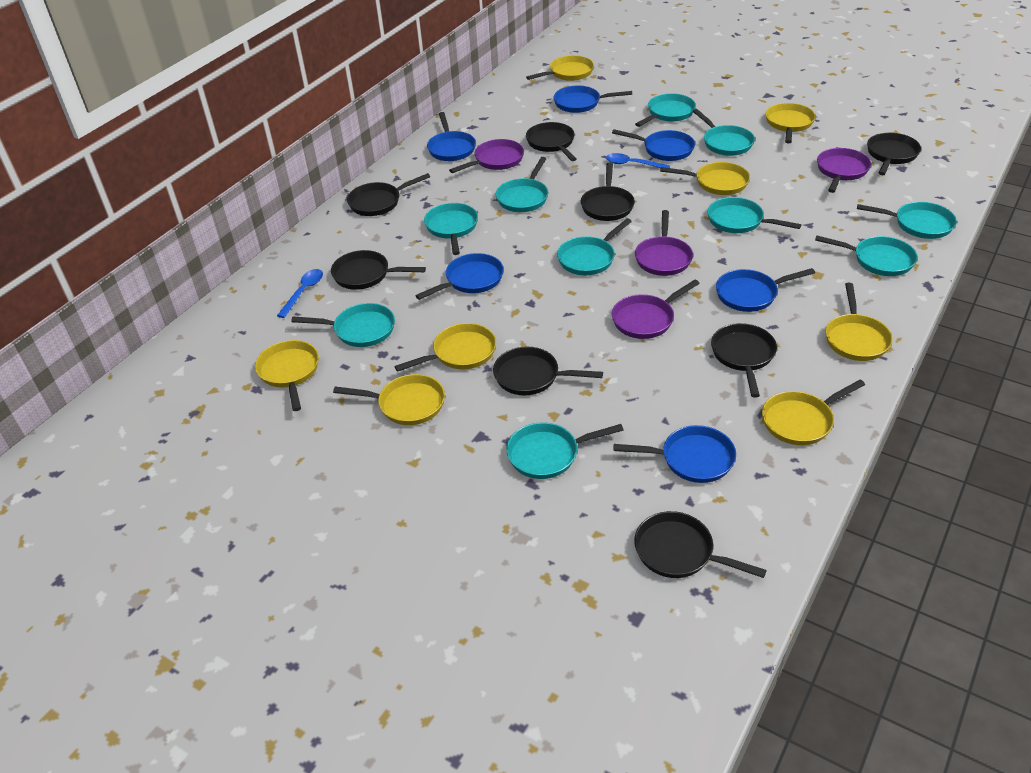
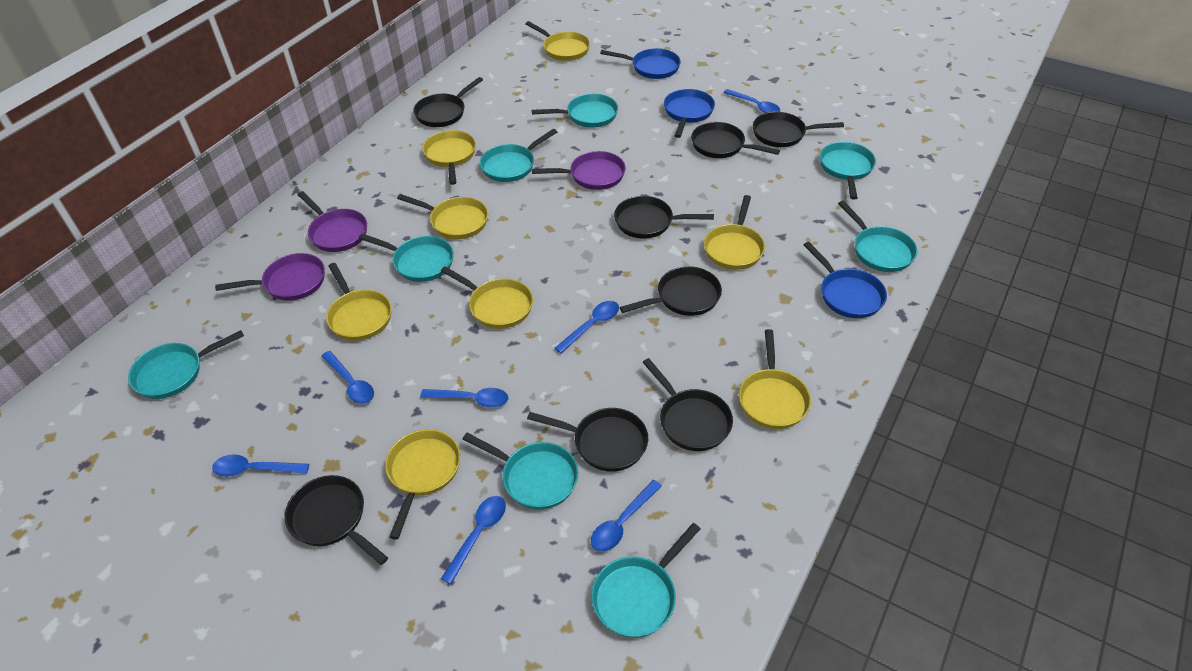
blue pan: [415,253,504,300] [427,112,476,161] [554,85,632,113] [612,129,695,161] [614,425,736,483] [716,268,815,312] = 6 -> [600,48,681,79] [664,89,715,138] [804,242,887,318] = 3
blue spoon: [277,269,323,318] [606,153,670,168] = 2 -> [212,454,309,477] [321,351,374,404] [420,388,508,407] [441,496,506,584] [555,301,619,354] [591,480,662,552] [723,89,780,113] = 7
purple pan: [449,139,524,173] [612,280,700,339] [635,210,693,276] [817,148,871,193] = 4 -> [215,253,325,301] [297,191,367,252] [532,151,626,190] = 3
turquoise pan: [291,303,395,347] [424,203,478,255] [496,157,548,212] [506,422,623,479] [557,218,632,276] [635,93,696,127] [693,109,755,156] [707,197,801,233] [815,235,917,276] [857,202,957,239] = 10 -> [128,330,244,399] [359,233,454,282] [463,433,578,510] [480,129,557,182] [532,94,618,128] [591,523,700,638] [820,142,876,200] [838,201,918,272] = 8

